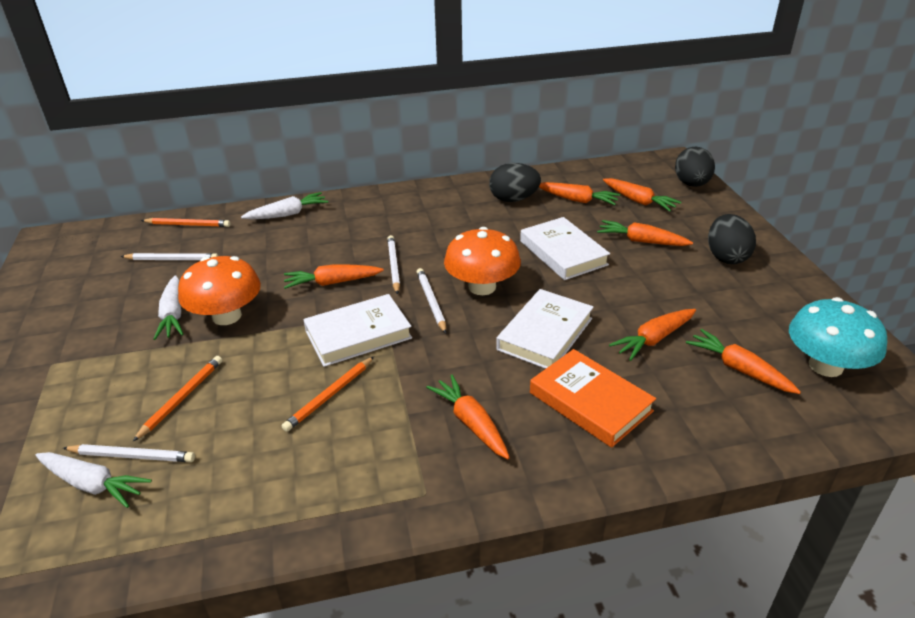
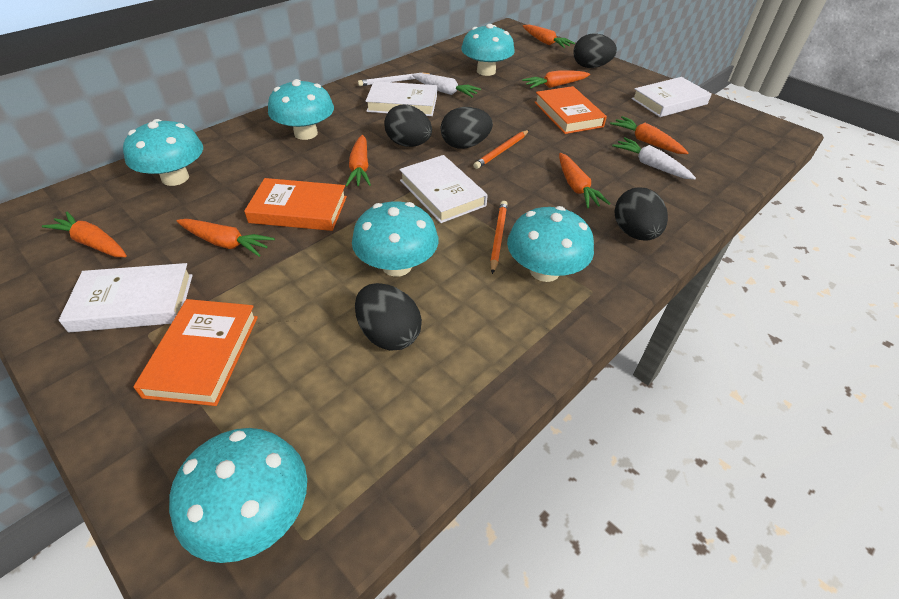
black egg: [489,163,541,202] [675,147,715,187] [708,214,756,264] = 3 -> [355,283,422,351] [384,105,432,147] [441,107,493,149] [573,34,617,68] [615,187,668,241] = 5
orange book: [530,349,656,448] = 1 -> [134,299,258,406] [244,178,347,231] [534,86,607,134] = 3
orange mushroom: [178,256,261,325] [444,227,521,295] = 2 -> none = 0
orange pencil: [132,356,222,442] [141,218,230,227] [281,357,374,432] = 3 -> [473,130,529,169] [490,201,508,274] = 2
turquoise mushroom: [789,297,887,377] = 1 -> [123,119,203,186] [169,428,307,563] [268,79,334,140] [352,201,438,277] [461,24,515,76] [507,206,594,282] = 6
white book: [303,294,412,367] [496,289,594,369] [520,217,610,280] = 3 -> [59,263,193,332] [366,81,437,116] [399,155,488,223] [632,77,712,117] = 4
white carrot: [35,452,152,508] [154,275,183,340] [241,192,328,219] = 3 -> [412,73,481,98] [612,137,696,180] = 2
white pencil: [63,444,195,462] [120,253,218,260] [387,235,400,294] [417,268,446,334] = 4 -> [358,72,432,86] = 1

